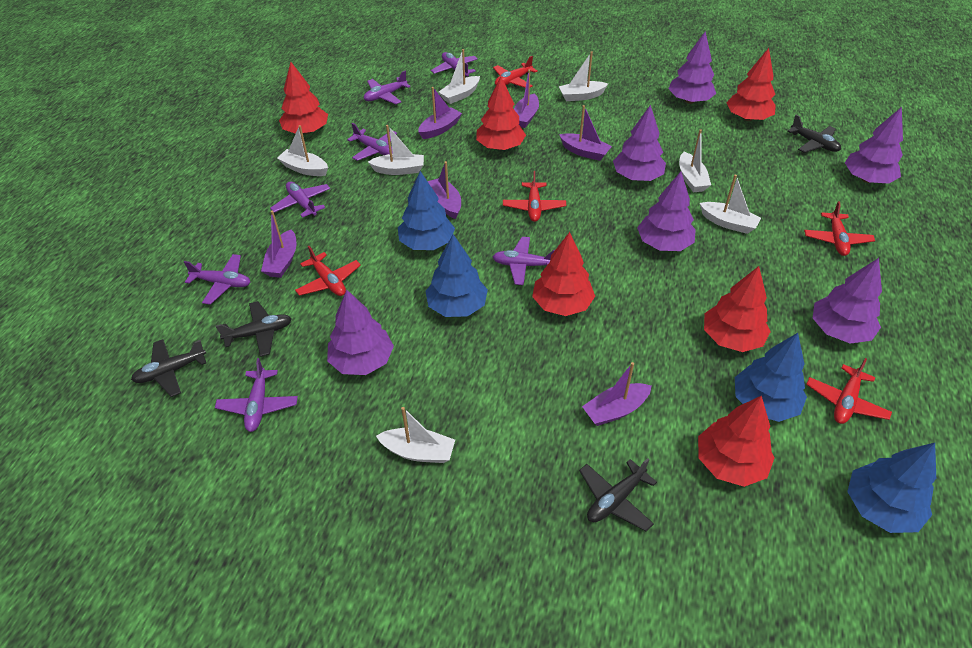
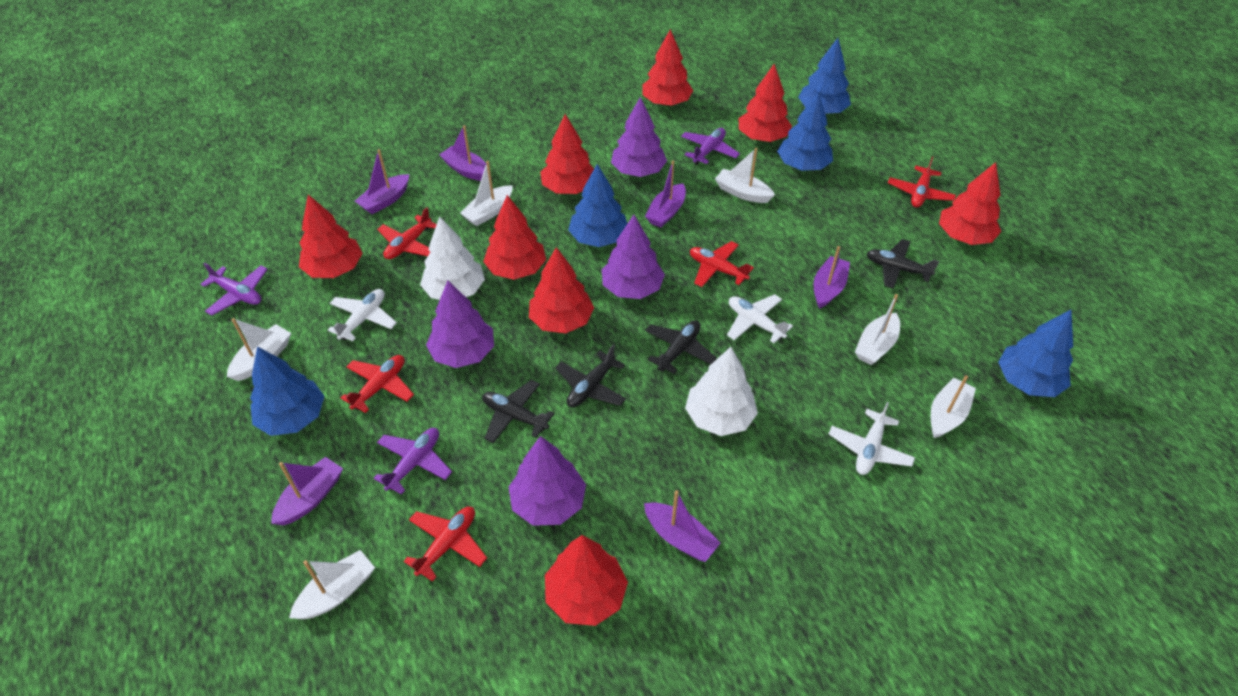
blue tree: [398,171,455,250] [425,234,488,317] [735,333,807,422] [847,443,936,533] = 4 -> [250,346,324,436] [568,164,627,247] [777,91,833,171] [798,38,851,114] [998,310,1073,397] = 5
purple plane: [184,254,250,305] [215,358,298,432] [270,181,330,218] [347,123,397,161] [364,71,411,104] [431,52,478,78] [493,237,555,285] = 7 -> [201,263,268,315] [374,428,452,495] [681,128,740,165] = 3
purple tree: [327,290,394,375] [613,105,666,181] [637,172,696,251] [668,32,716,104] [813,258,882,344] [845,107,903,184] = 6 -> [426,280,494,368] [509,436,586,526] [602,215,665,299] [611,97,667,177] = 4
red tree: [279,62,328,135] [476,77,526,150] [532,232,595,316] [698,396,775,487] [704,266,771,352] [726,48,776,121] = 6 -> [299,194,363,278] [483,195,546,280] [529,247,594,333] [540,114,594,194] [545,535,628,626] [642,29,693,106] [739,64,792,142] [939,162,1001,245] = 8
white boat: [277,125,328,176] [368,125,424,175] [376,407,455,463] [439,49,480,104] [559,52,608,101] [679,129,711,192] [700,175,761,234] = 7 -> [227,318,291,381] [289,550,375,619] [460,161,512,226] [715,148,775,203] [855,294,900,365] [931,375,976,438] = 6
white plane: none = 0 -> [328,289,397,341] [727,294,793,343] [829,402,915,475] = 3
white tree: none = 0 -> [420,217,485,300] [685,347,758,436] = 2

